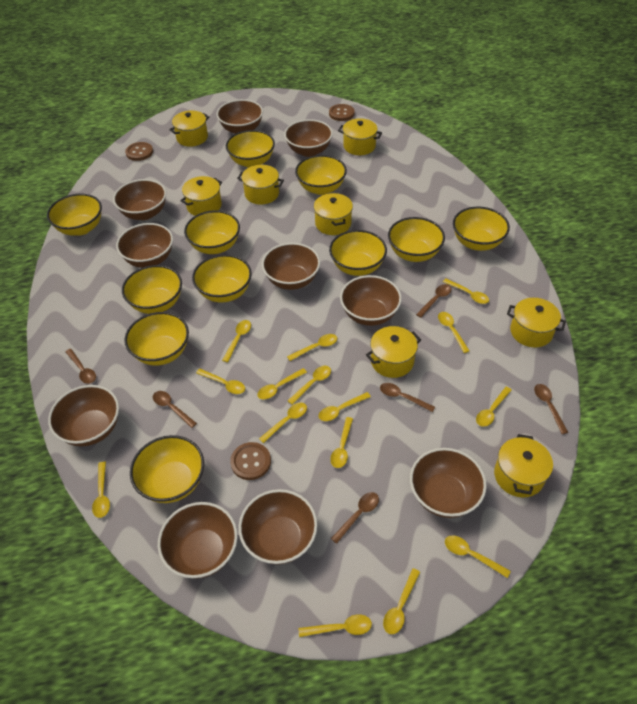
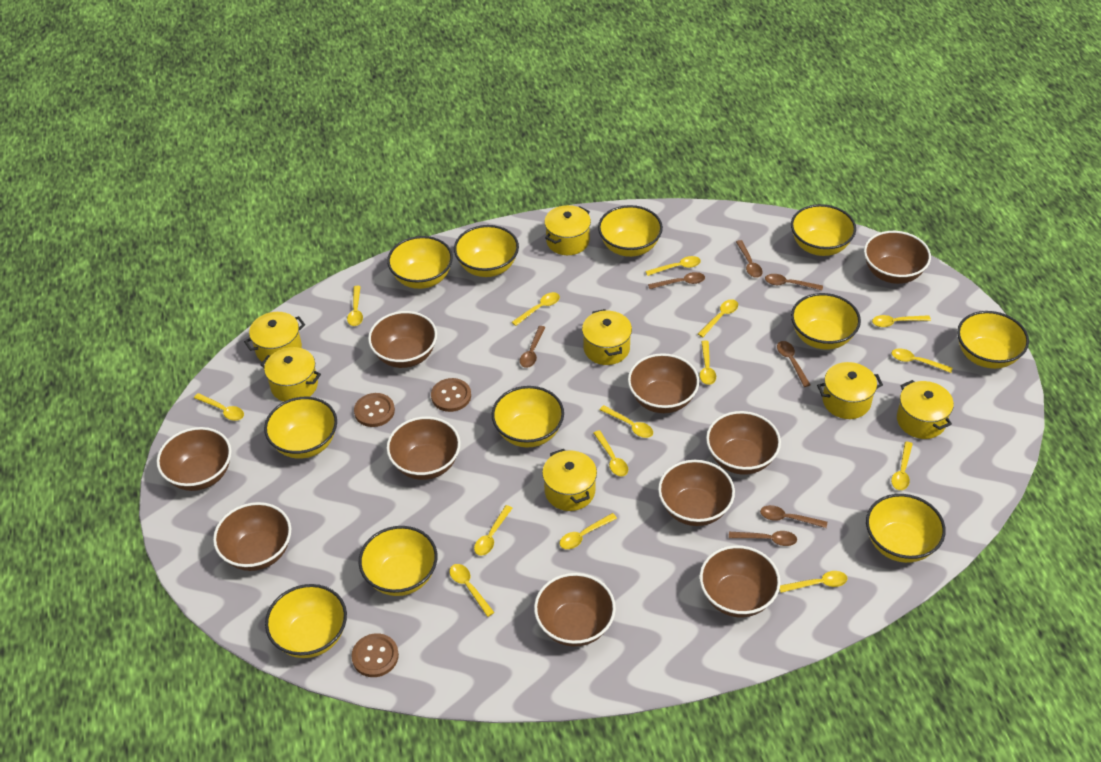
brown spoon: [65,349,96,384] [153,391,197,428] [331,492,379,544] [380,383,435,412] [416,284,452,318] [534,384,568,434] = 6 -> [520,326,546,368] [648,272,705,289] [729,531,797,546] [736,240,763,278] [760,505,827,528] [765,274,823,290] [777,341,810,387] = 7
yellow pot: [169,110,209,147] [180,176,222,216] [237,165,284,205] [314,193,353,235] [338,118,382,155] [366,326,421,378] [494,434,553,497] [507,298,566,347] = 8 -> [244,312,305,362] [260,347,321,402] [542,449,597,511] [544,205,591,255] [582,309,632,365] [817,362,883,419] [897,380,954,439] = 7

